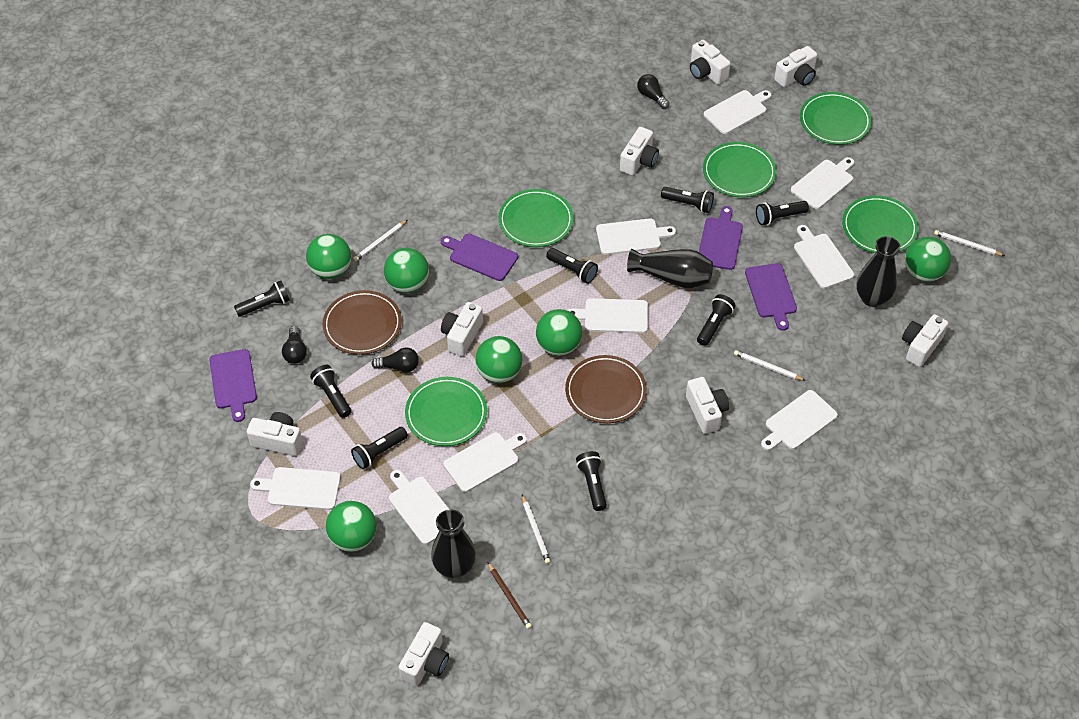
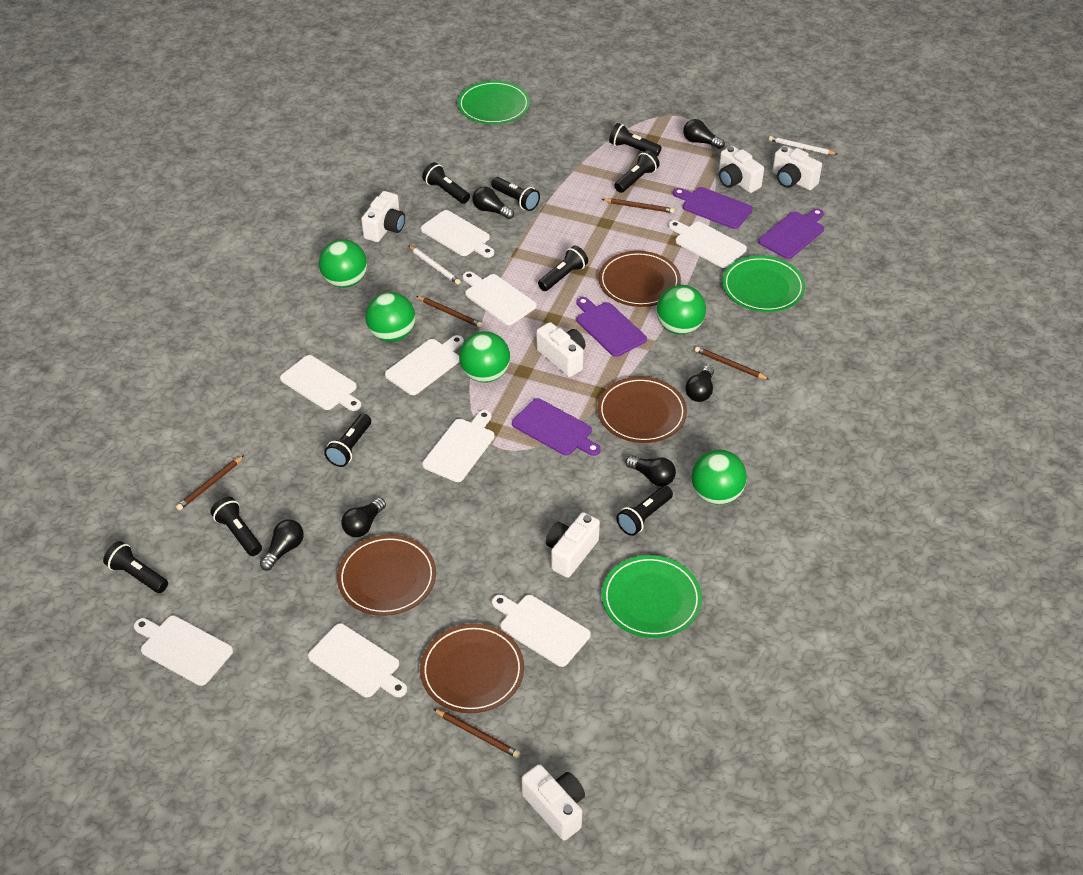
black flashlight: [234,281,290,317] [310,365,351,418] [351,427,408,469] [546,248,598,284] [576,451,607,511] [661,187,714,213] [697,294,736,346] [756,201,809,225] = 8 -> [103,541,168,593] [210,497,262,556] [324,414,371,467] [422,162,470,204] [491,177,540,211] [538,246,588,291] [609,123,662,156] [615,150,660,193] [617,486,673,536] = 9
black light bulb: [282,326,307,364] [371,348,419,372] [637,74,670,109] = 3 -> [260,519,304,571] [341,498,386,537] [472,187,514,219] [625,456,676,486] [683,119,725,149] [685,365,714,402] = 6
black vase: [431,509,476,578] [627,249,713,288] [856,236,901,307] = 3 -> none = 0
brown pencil: [487,562,532,629] = 1 -> [176,455,244,510] [416,296,482,328] [433,709,520,758] [601,198,675,213] [695,346,770,380] = 5
brown plate: [323,290,402,355] [565,355,647,423] = 2 -> [337,535,436,616] [420,624,524,713] [597,377,687,443] [599,251,681,307] = 4
green ball: [306,234,351,279] [325,501,377,552] [384,248,429,293] [475,336,522,383] [536,309,582,356] [905,237,951,282] = 6 -> [319,239,367,288] [365,292,415,342] [459,331,510,383] [656,285,706,335] [691,450,747,505] = 5
green plate: [405,377,487,446] [499,189,574,247] [703,142,776,197] [800,92,872,145] [842,196,918,253] = 5 -> [458,81,530,124] [602,555,702,638] [722,256,805,312] = 3
white camera: [247,412,303,456] [398,622,449,686] [441,302,483,356] [620,127,659,176] [686,377,729,434] [690,40,731,85] [774,46,817,87] [902,314,948,367] = 8 -> [361,191,405,242] [522,764,585,840] [536,322,586,377] [546,512,600,578] [719,146,764,193] [772,146,822,190] = 6
white pencil: [353,220,407,261] [522,495,551,564] [734,350,806,381] [934,230,1005,256] = 4 -> [408,245,461,285] [769,136,837,155] = 2

